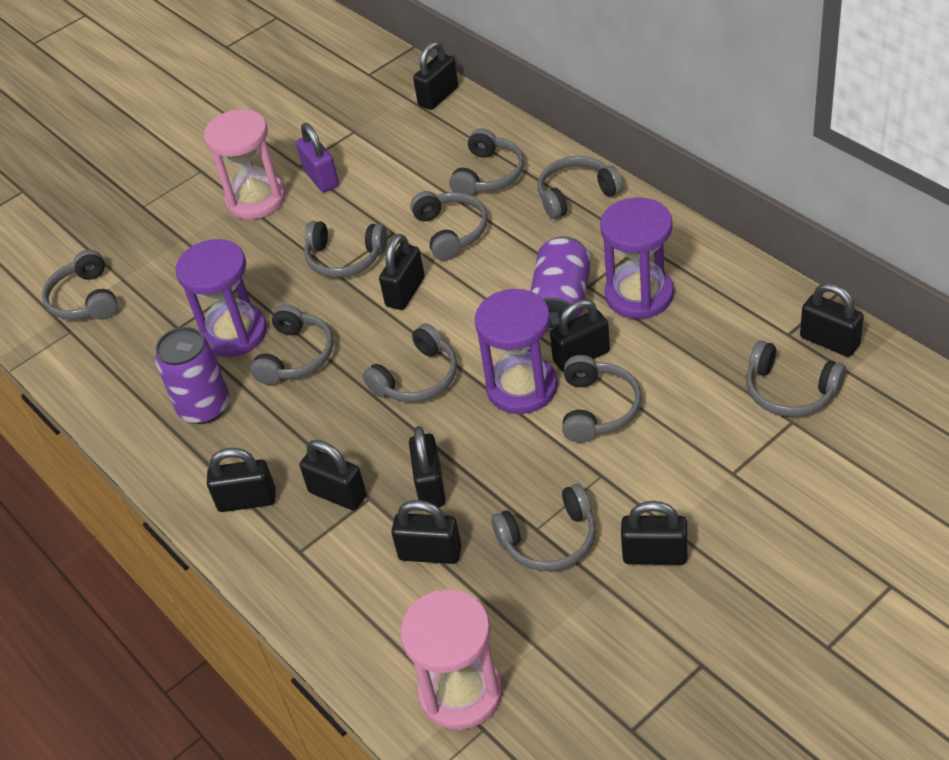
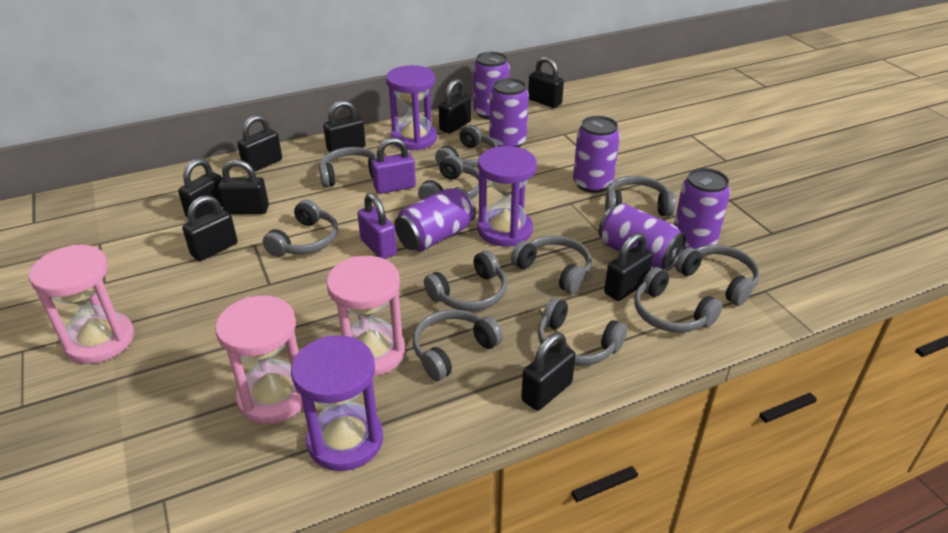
grey headphones: [42,250,118,320] [250,304,334,385] [304,221,388,278] [363,323,457,402] [410,191,488,261] [449,128,524,196] [491,484,596,571] [538,156,623,219] [562,355,642,443] [746,340,846,417] = 10 -> [262,200,338,257] [319,147,377,187] [413,309,503,381] [418,155,479,200] [424,250,507,311] [435,125,498,168] [511,236,592,294] [538,298,627,366] [605,176,676,216] [634,267,723,333] [675,245,760,306] = 11
pink hourglass: [204,109,286,220] [400,589,503,730] = 2 -> [29,245,134,364] [215,296,303,424] [326,256,405,376] = 3
purple can: [155,327,230,424] [530,236,591,332] = 2 -> [394,187,476,252] [473,52,510,120] [489,78,529,147] [573,116,620,193] [599,203,686,271] [674,168,731,249] = 6
purple padlock: [296,123,339,192] = 1 -> [357,193,397,259] [371,138,416,194] = 2

